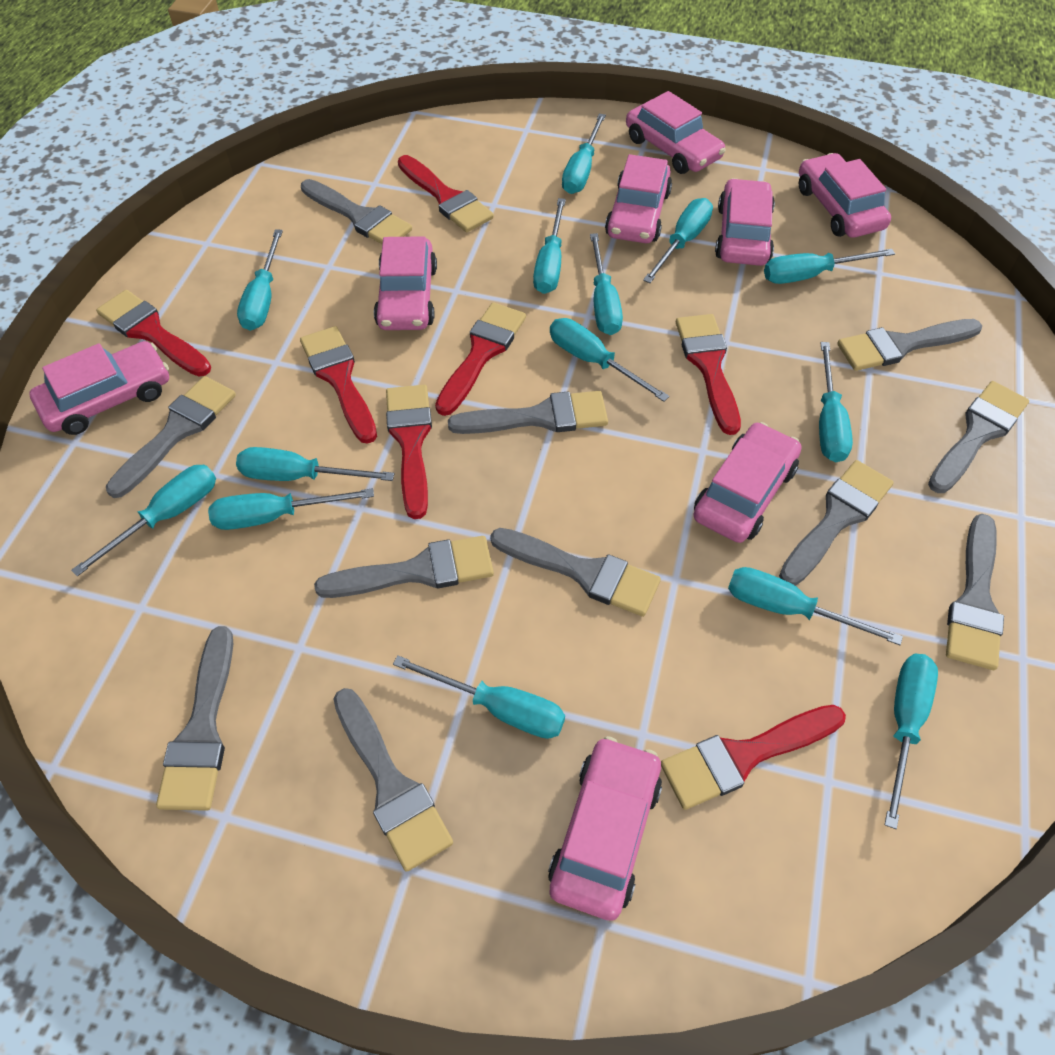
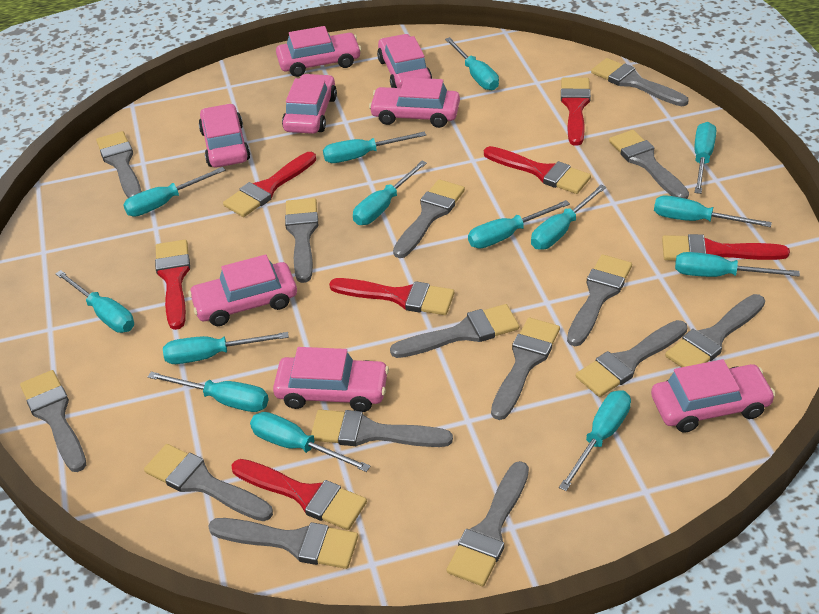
grey brush: [106,376,236,498] [156,626,233,811] [301,179,412,244] [314,536,494,598] [334,688,453,872] [448,391,608,434] [490,528,661,617] [779,460,893,586] [837,319,982,371] [928,381,1029,493] [946,514,1004,670] = 11 -> [20,370,86,472] [96,131,142,198] [144,444,273,521] [208,518,358,569] [285,198,318,283] [311,409,453,447] [390,304,519,358] [393,179,465,258] [447,461,529,586] [491,318,560,420] [567,254,632,346] [576,320,687,397] [591,58,689,106] [609,130,689,199] [665,294,765,367] = 15

